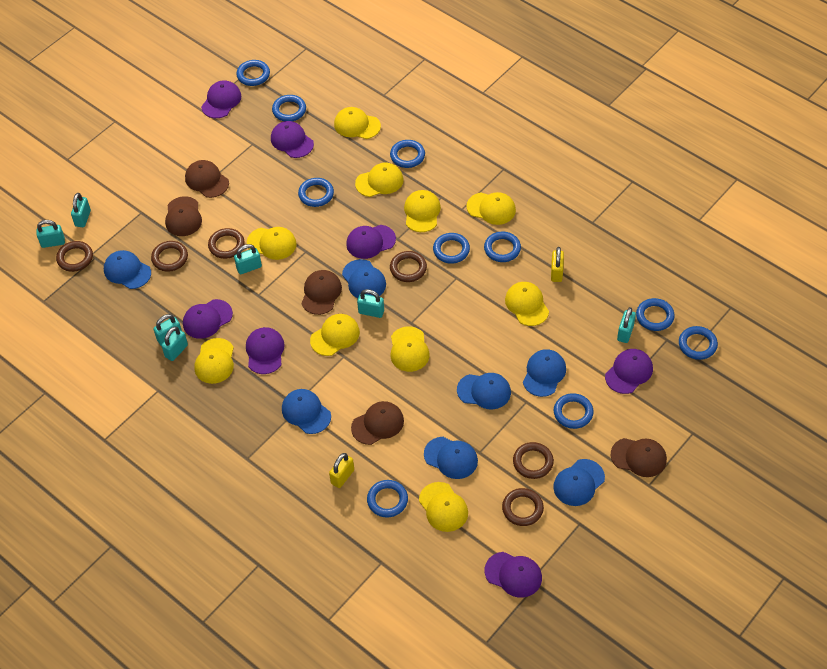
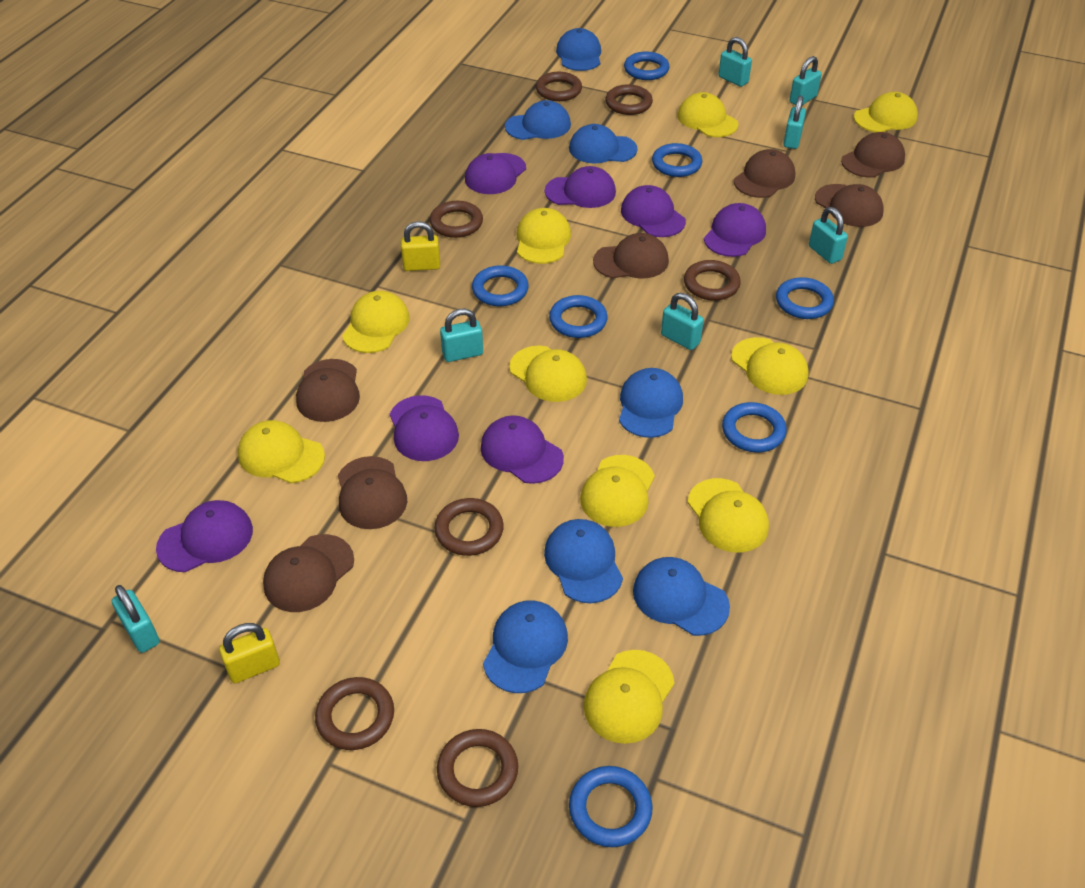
blue ring: [236,60,270,86] [272,95,306,121] [298,178,334,207] [367,480,408,518] [390,140,425,168] [433,233,470,264] [484,231,521,262] [554,393,594,429] [636,298,675,331] [679,326,718,360] = 10 -> [472,265,529,306] [549,295,608,338] [569,766,652,847] [624,52,670,80] [652,143,702,177] [722,402,787,452] [776,277,834,319] = 7
brown cap: [165,196,202,236] [185,160,229,198] [301,270,342,315] [351,401,404,445] [611,438,667,477] = 5 -> [263,534,354,612] [296,359,360,422] [338,456,407,529] [593,233,669,279] [734,149,795,198] [815,184,884,227] [841,132,905,178] = 7
brown ring: [56,241,93,272] [151,241,188,272] [208,228,245,259] [390,251,427,282] [502,488,544,526] [513,442,554,479] = 6 -> [315,677,394,750] [430,201,483,238] [434,498,504,556] [437,729,518,807] [536,72,582,101] [605,84,653,115] [684,260,741,301] = 7

